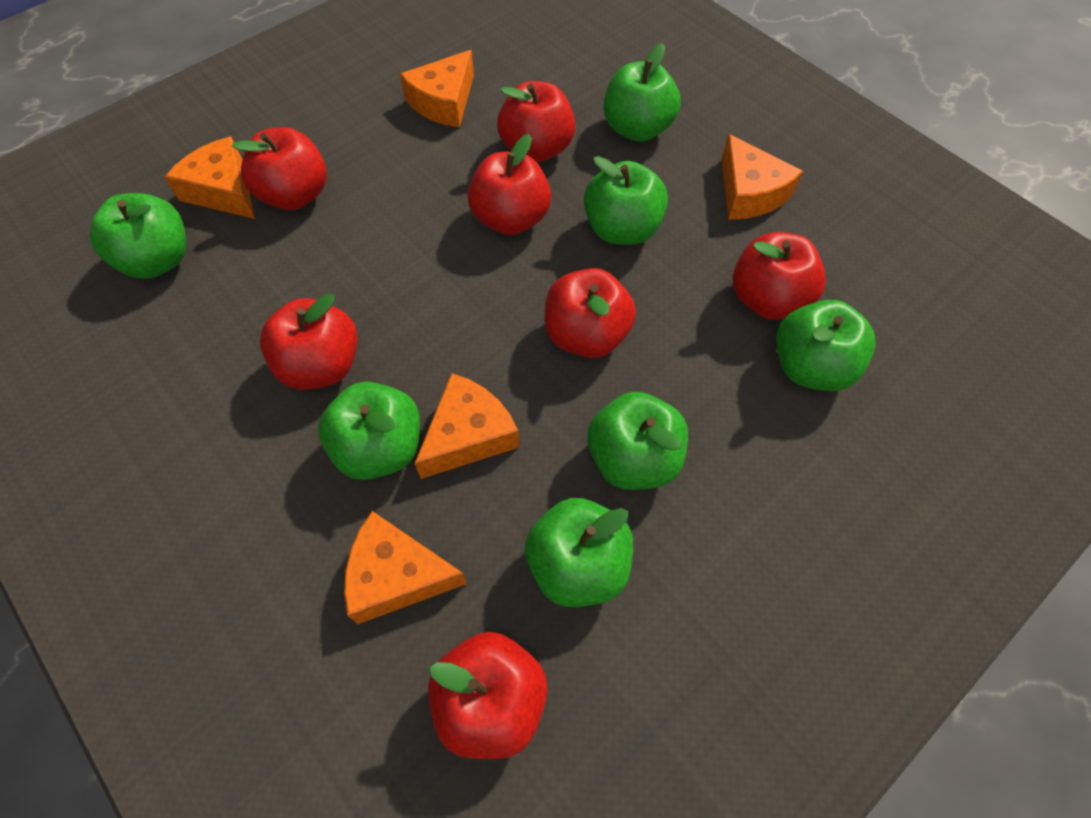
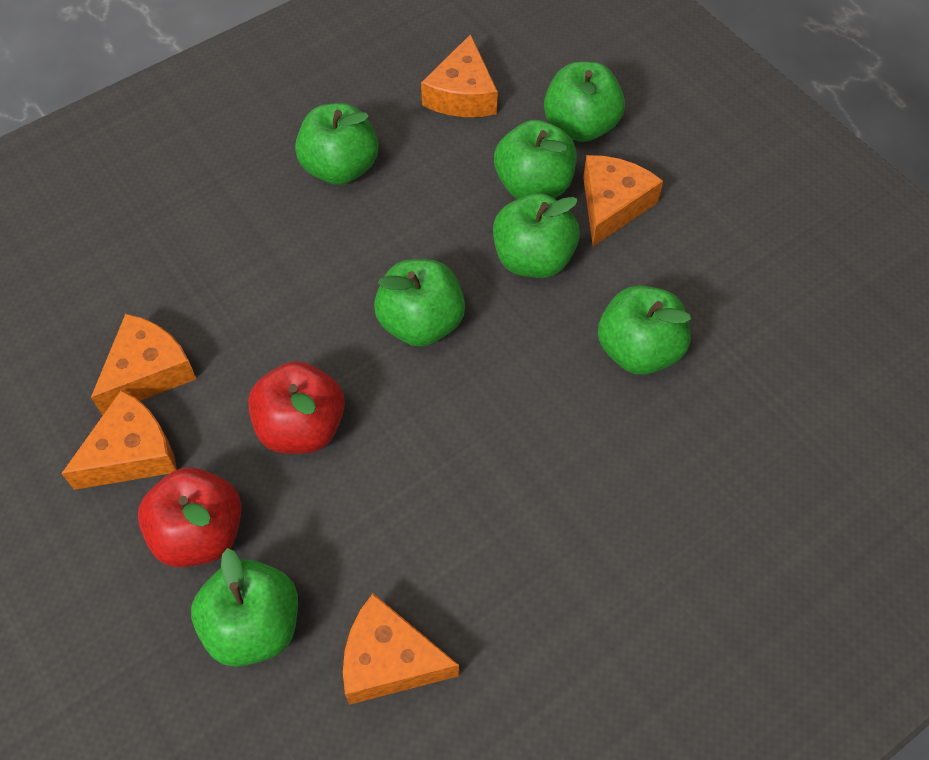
red apple: [232,127,327,210] [260,294,358,390] [428,632,548,759] [468,134,551,235] [497,81,575,162] [545,268,636,358] [733,232,826,320] = 7 -> [138,467,242,567] [248,361,345,454] = 2

